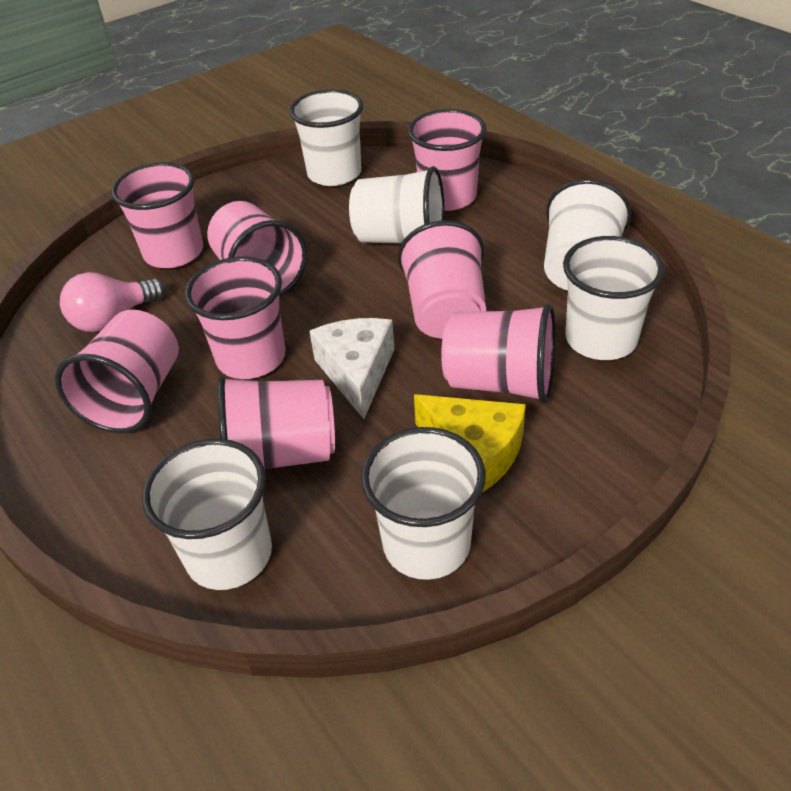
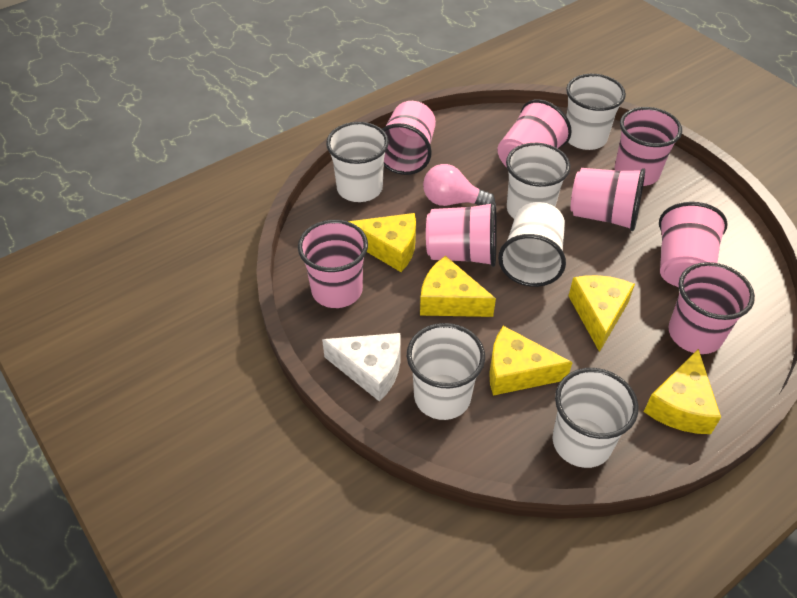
yellow cheese: [414,394,526,492] = 1 -> [348,213,416,272] [420,256,496,317] [489,326,573,396] [569,275,635,352] [644,349,721,434] = 5

